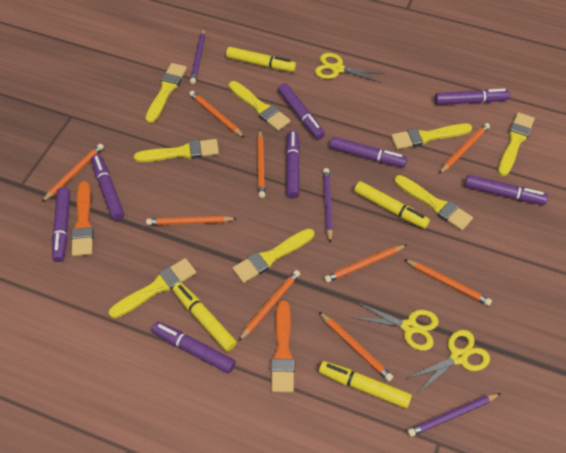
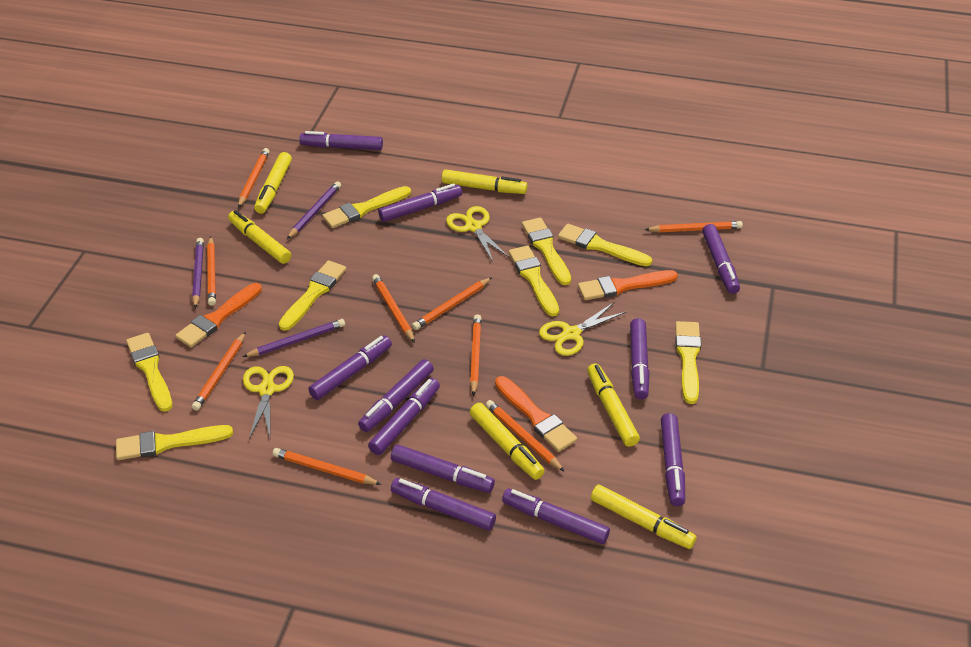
orange brush: [71,181,94,256] [271,300,294,393] = 2 -> [175,283,262,347] [495,376,577,452] [578,270,678,300] = 3
purple marker: [52,187,70,262] [91,154,124,221] [152,322,236,374] [278,83,325,139] [286,130,300,198] [330,137,407,167] [435,88,510,105] [465,175,548,205] = 8 -> [299,131,383,150] [308,335,392,400] [358,359,434,432] [368,378,440,455] [378,183,462,222] [391,444,495,493] [391,478,496,531] [502,488,610,544] [630,318,650,400] [661,413,685,506] [702,224,740,294] = 11
yellow marker: [172,282,237,352] [226,47,296,72] [319,361,412,409] [354,181,430,229] = 4 -> [228,210,291,264] [254,152,292,214] [442,169,527,194] [470,403,545,480] [587,363,640,447] [591,485,697,549] = 6

